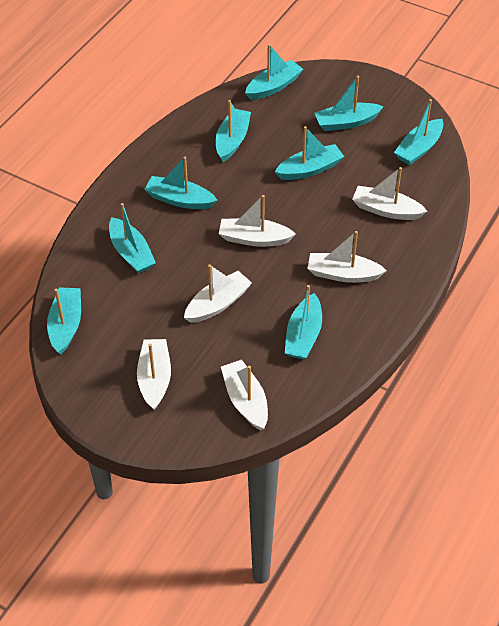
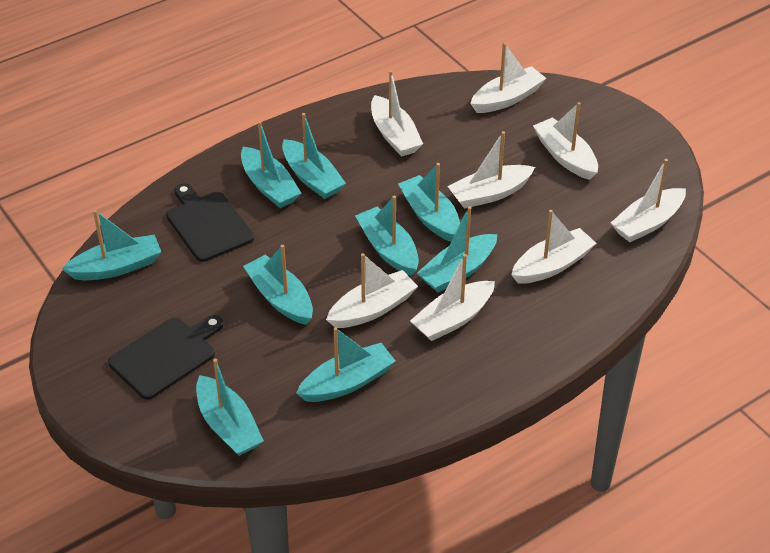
black cutting board: none = 0 -> [108,315,224,400] [166,183,254,262] = 2
white boat: [137,339,171,410] [184,264,252,323] [219,195,296,247] [221,360,268,431] [307,231,387,283] [352,167,427,220] = 6 -> [326,253,418,328] [371,70,423,157] [410,254,495,341] [448,131,535,209] [470,43,546,113] [511,210,596,284] [533,102,598,180] [611,159,686,242] = 8

